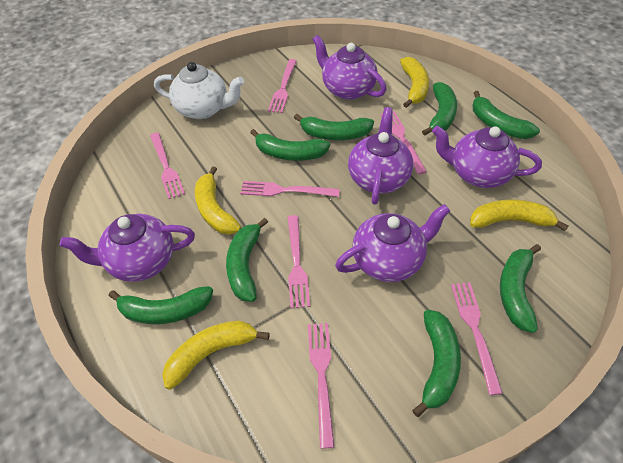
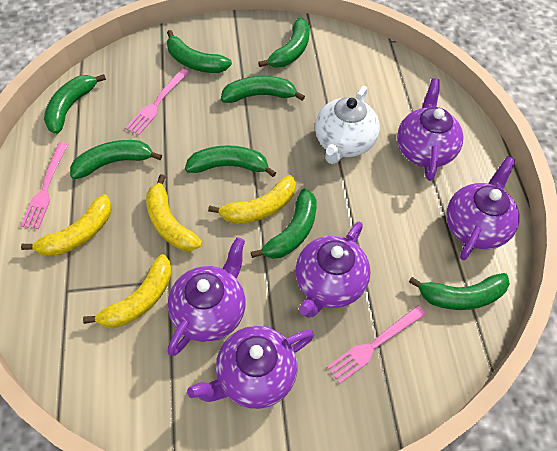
pink fork: [150,133,185,199] [240,181,340,197] [268,59,297,113] [288,215,310,308] [308,323,334,449] [381,111,427,174] [451,282,503,395] = 7 -> [21,142,68,229] [125,68,189,135] [327,305,426,384] = 3

